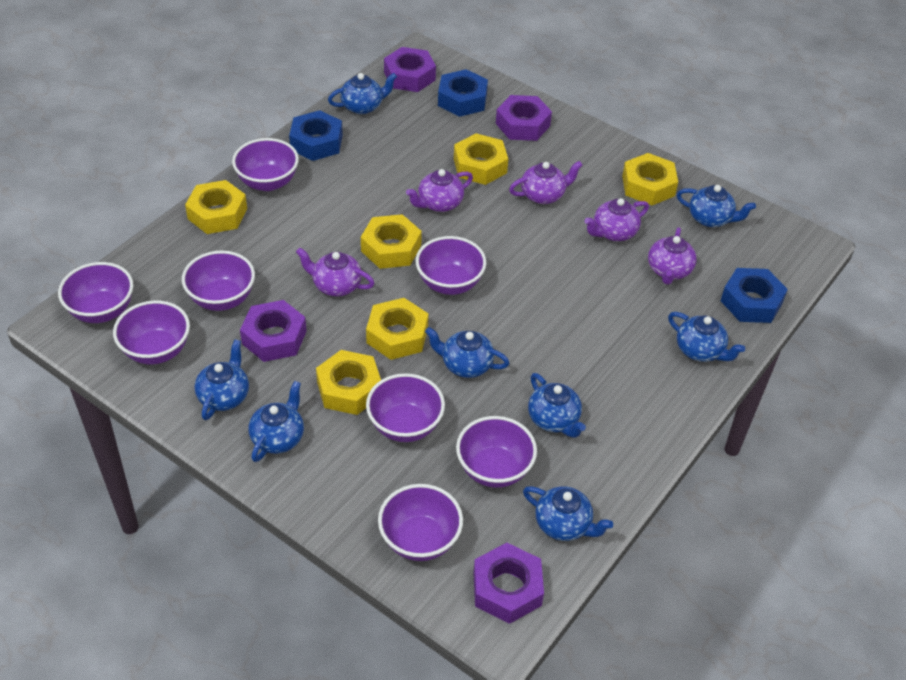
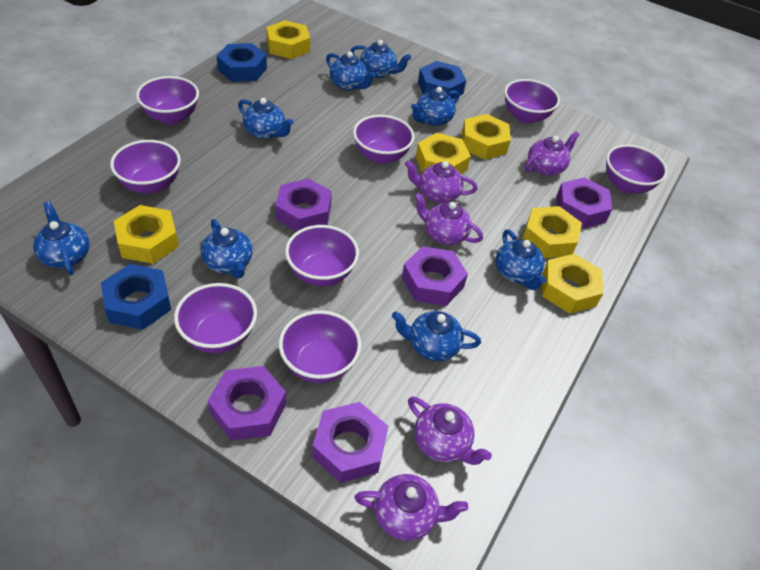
purple nut: [240,300,307,362] [384,47,436,92] [473,543,544,624] [496,95,552,141] = 4 -> [208,366,286,441] [275,178,332,232] [312,402,388,483] [402,246,468,306] [556,177,612,229] = 5

